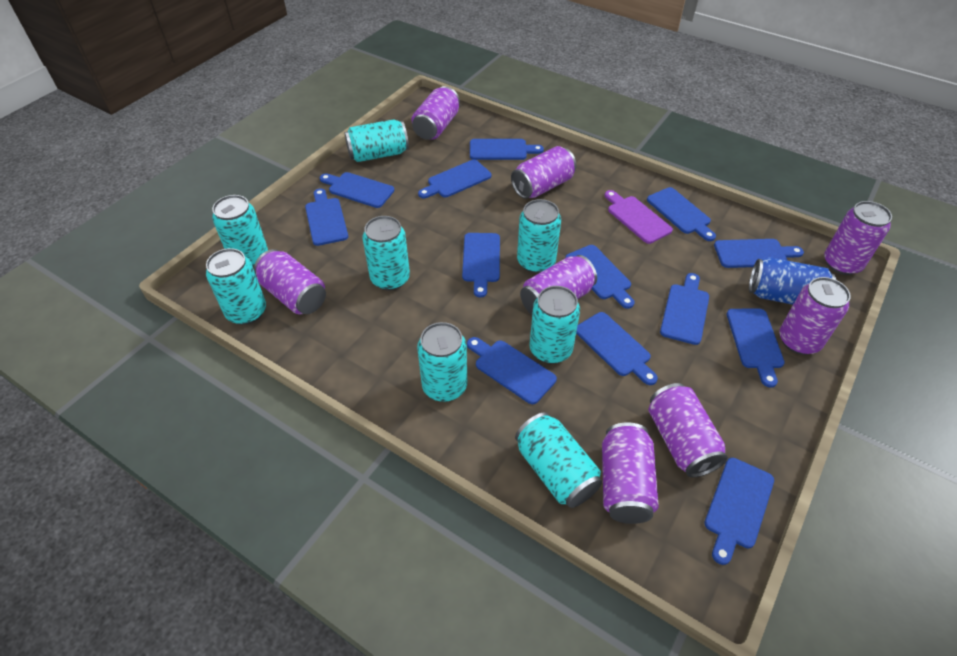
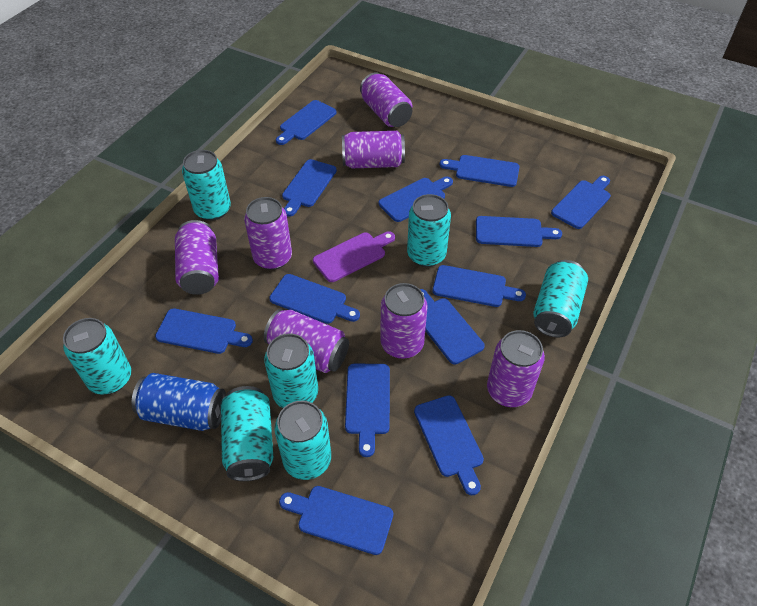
purple can: [254,249,326,314] [412,86,460,140] [511,146,576,199] [520,255,597,315] [602,422,659,524] [649,383,728,478] [779,277,851,355] [824,201,892,275] = 8 -> [175,220,219,295] [244,197,292,270] [264,309,349,373] [342,131,405,168] [360,72,412,127] [381,283,428,359] [487,330,545,407] = 7
turquoise can: [206,248,266,325] [212,195,268,267] [345,119,409,162] [363,216,410,291] [417,322,467,402] [515,412,602,508] [517,199,561,273] [529,286,580,364] = 8 -> [63,318,131,395] [182,150,231,221] [221,386,274,481] [264,333,318,408] [275,401,331,480] [407,194,451,267] [533,260,588,337] = 7

